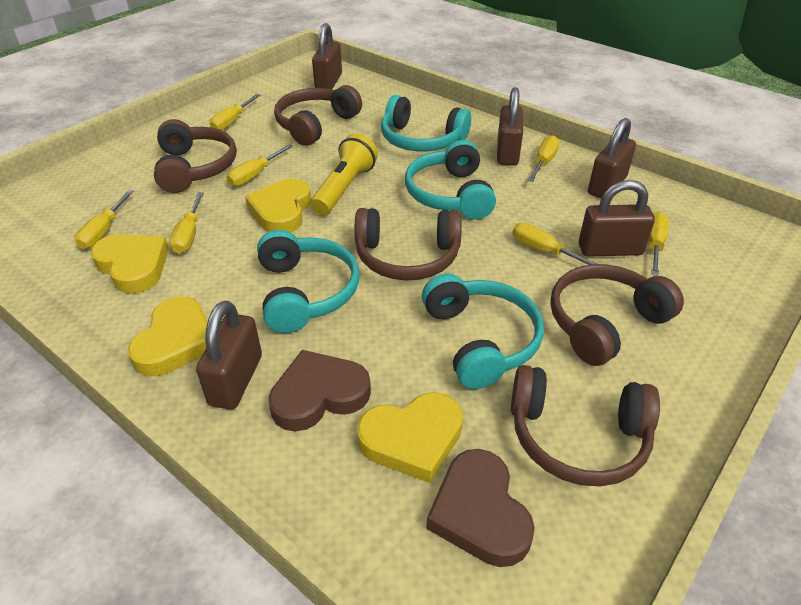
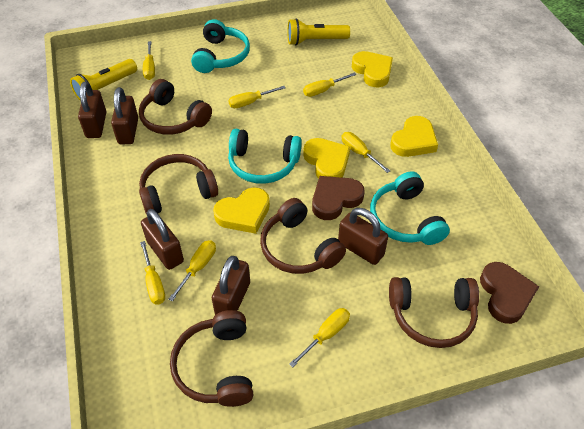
turquoise headphones: [257,230,359,333] [381,95,471,151] [405,140,496,220] [422,274,544,389] = 4 -> [191,19,250,73] [228,129,302,184] [370,171,450,245] = 3
yellow flashlight: [311,134,378,215] = 1 -> [70,59,137,101] [288,18,350,45] = 2

